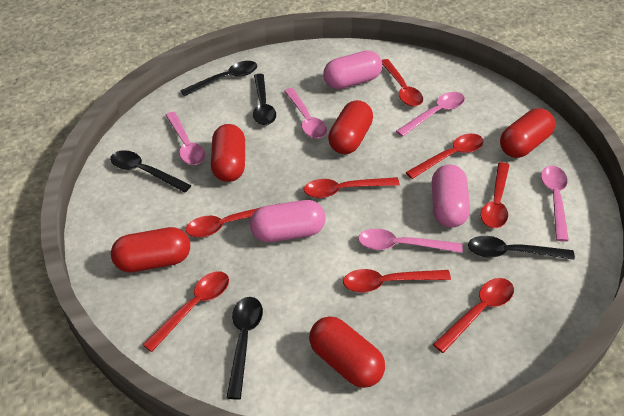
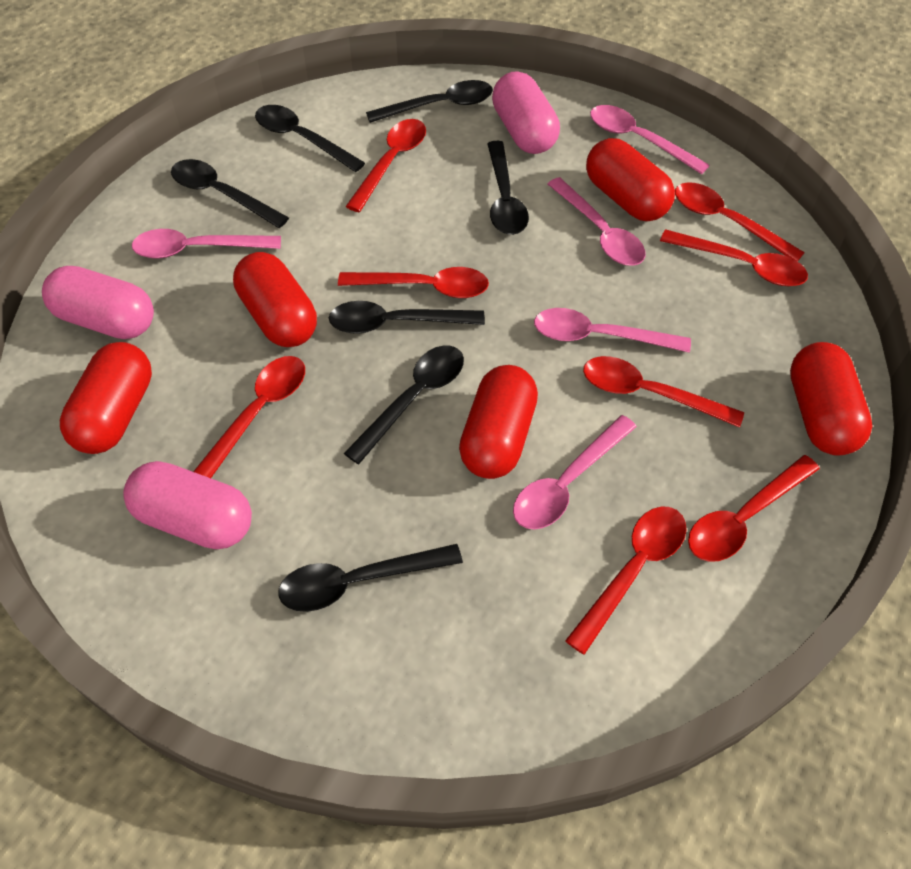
black spoon: [110,150,191,192] [180,61,257,96] [226,297,263,400] [253,74,276,125] [468,236,575,260] = 5 -> [171,159,289,228] [255,105,365,172] [278,544,463,612] [329,301,485,334] [344,345,464,464] [366,80,493,123] [487,141,529,235] = 7

